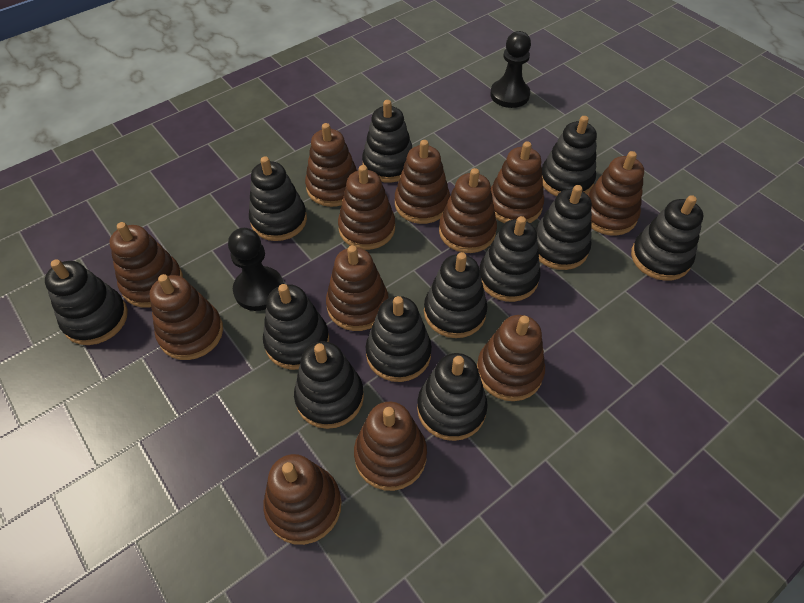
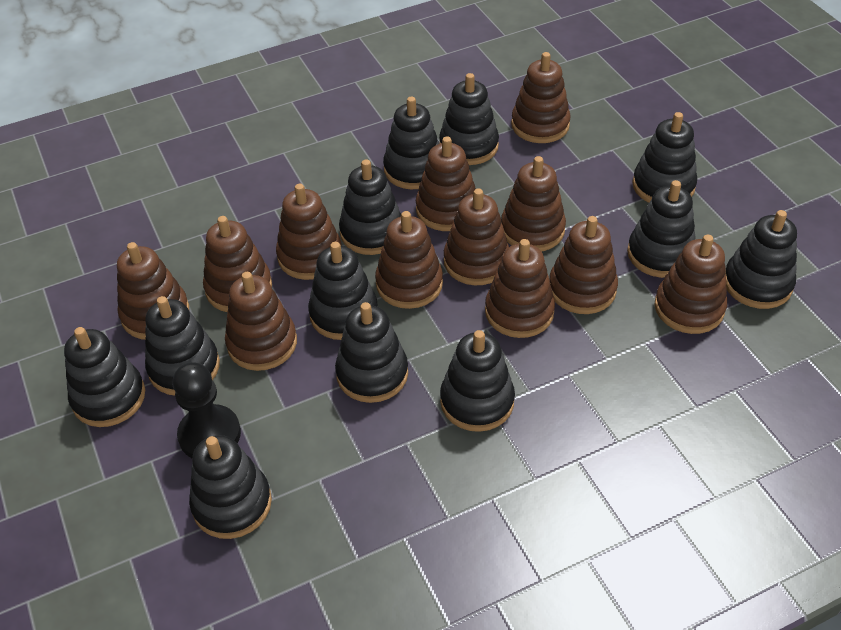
black pawn: [228,228,284,311] [490,31,531,108] = 2 -> [172,362,241,458] = 1

